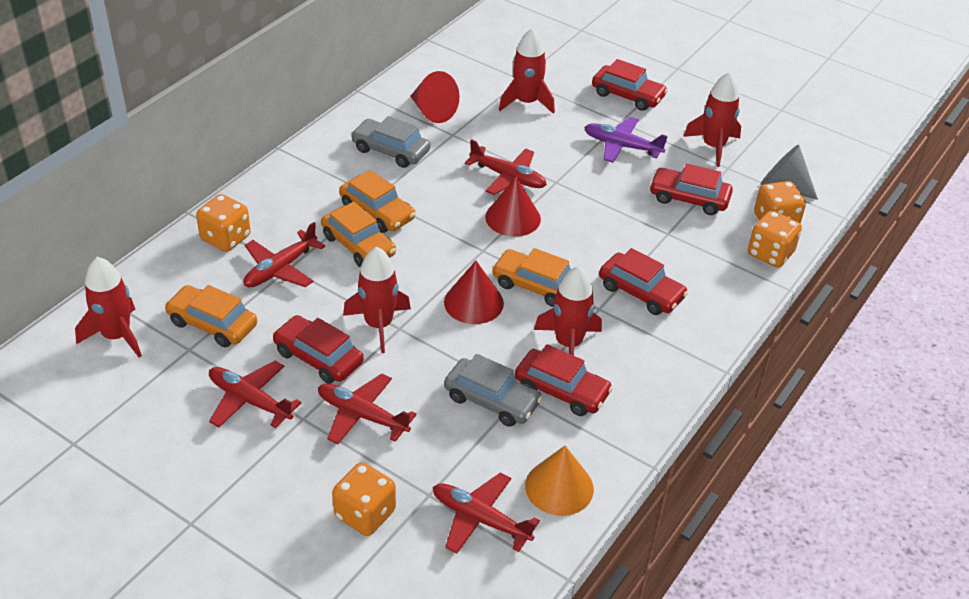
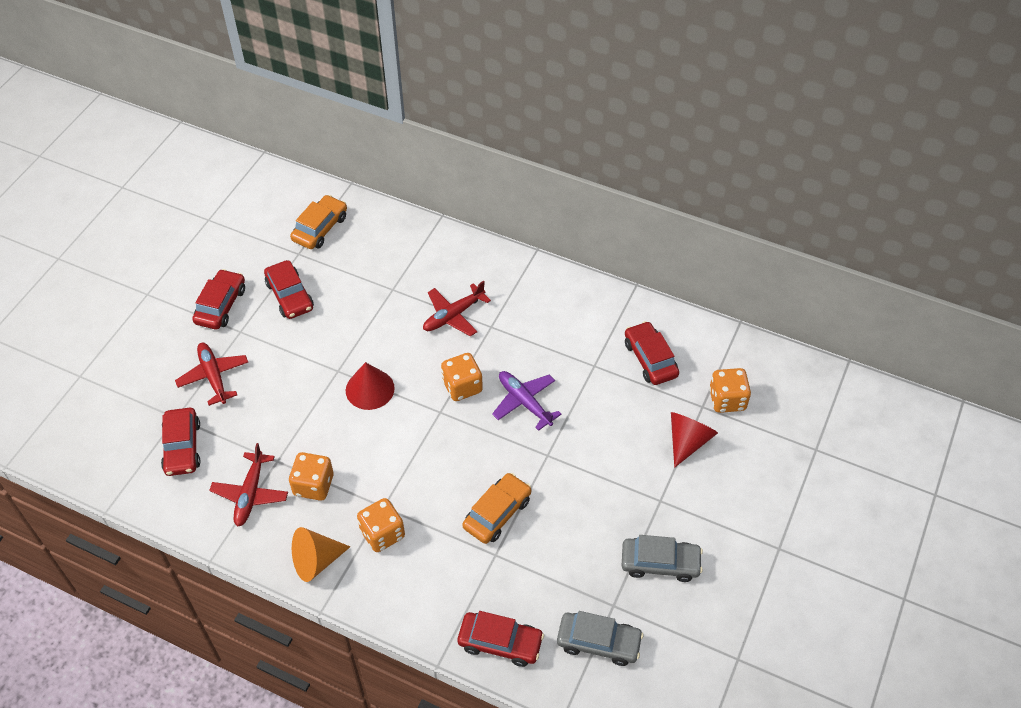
grey cone: [761,144,818,200] = 1 -> none = 0
orange car: [165,285,257,347] [321,202,396,267] [339,170,415,233] [492,248,571,307] = 4 -> [290,195,347,249] [462,473,531,544] = 2
red cone: [411,71,459,123] [444,260,504,324] [485,176,541,237] = 3 -> [346,362,395,410] [671,412,718,468] = 2
red plane: [209,361,301,428] [243,222,326,287] [318,374,417,444] [433,473,540,554] [465,139,547,195] = 5 -> [175,343,248,406] [209,443,288,527] [423,281,491,337] = 3
red rocket: [75,257,142,357] [343,246,411,353] [499,28,555,114] [534,266,602,356] [683,72,741,167] = 5 -> none = 0

